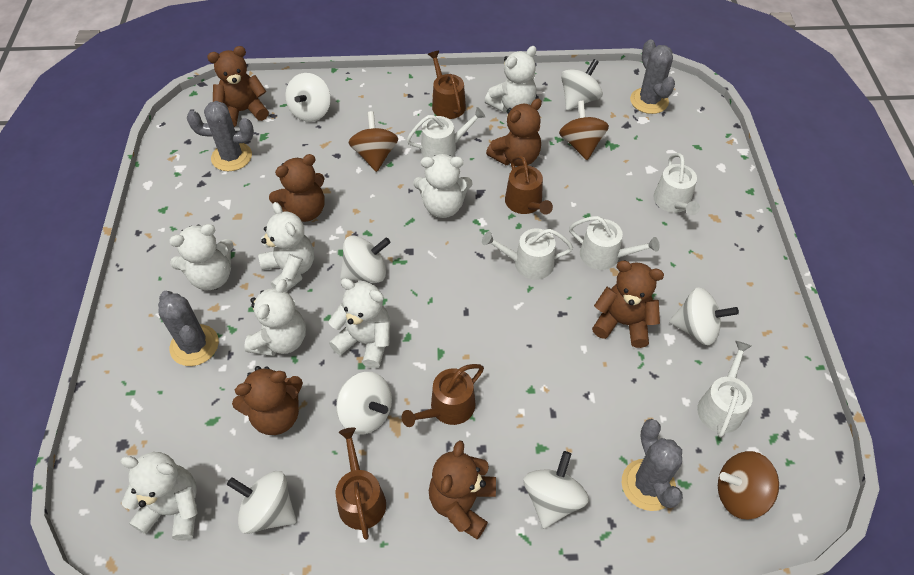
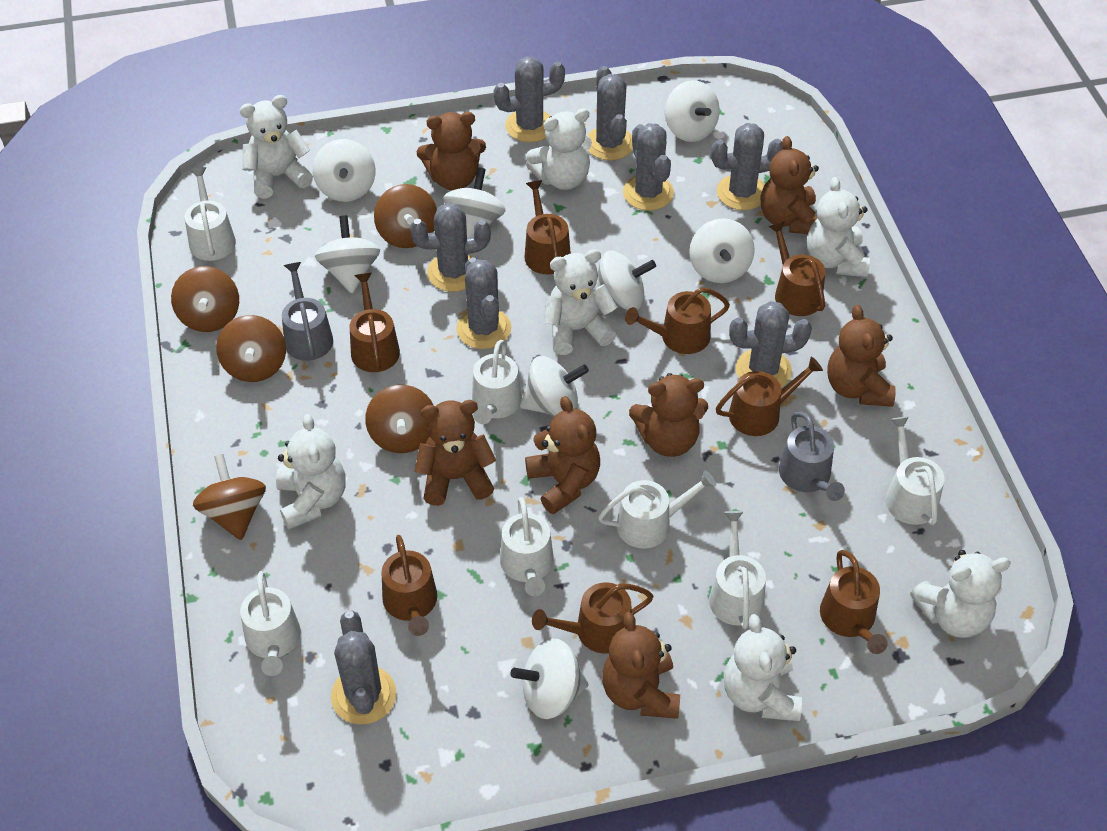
brown spinning top: [348,111,398,172] [559,101,609,160] [718,451,779,520] = 3 -> [171,266,239,332] [193,454,266,540] [216,315,286,382] [365,385,433,453] [374,184,437,248] = 5
brown teddy bear: [207,46,269,127] [232,366,303,435] [269,154,325,222] [429,440,496,539] [486,98,542,167] [592,260,664,348] = 6 -> [415,400,496,506] [417,112,486,190] [525,396,600,514] [602,612,680,719] [629,373,708,457] [761,136,819,234] [827,305,896,407] = 7
brown watering can: [336,427,386,540] [402,364,484,427] [428,51,466,119] [505,155,553,215] = 4 -> [350,273,400,372] [381,535,437,636] [524,180,571,274] [532,583,653,653] [625,287,730,354] [716,357,823,436] [769,221,825,316] [820,550,888,654] = 8
grey cactus: [158,291,219,366] [187,101,254,171] [622,419,683,511] [630,39,675,114] = 4 -> [331,611,396,725] [410,203,491,292] [456,257,512,349] [493,57,565,142] [587,66,633,160] [623,123,674,211] [711,123,783,210] [729,301,812,388] = 8
grey watering can: none = 0 -> [282,262,333,361] [779,412,845,501] = 2
white spinning top: [227,471,297,534] [285,73,331,122] [336,372,392,435] [340,236,391,283] [523,451,589,529] [561,59,603,110] [669,287,739,345] = 7 -> [313,139,375,202] [315,215,380,294] [443,167,506,237] [510,639,589,719] [520,356,589,416] [595,251,656,310] [665,80,720,142] [689,218,755,283] = 8
white watering can: [407,107,485,158] [482,228,573,280] [569,216,660,270] [653,153,700,215] [697,341,753,437] = 5 -> [185,167,236,261] [240,571,301,676] [472,340,522,424] [500,497,554,596] [598,470,716,548] [709,511,766,629] [886,416,945,525] = 7

